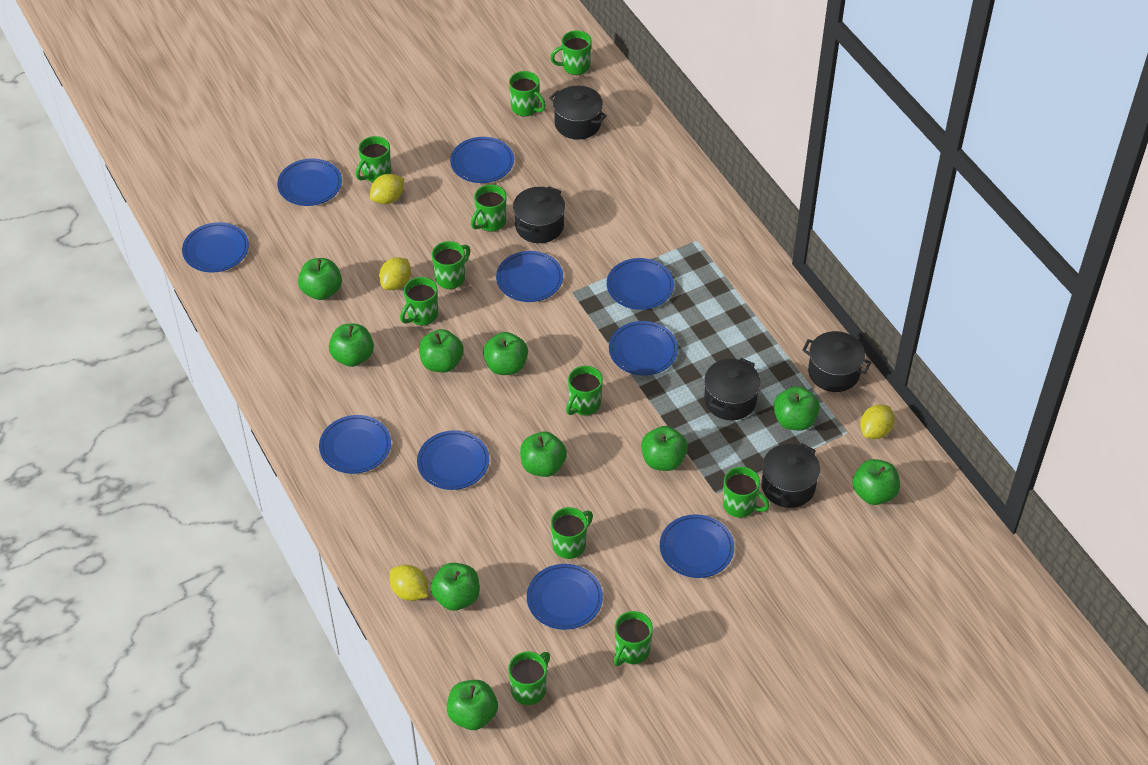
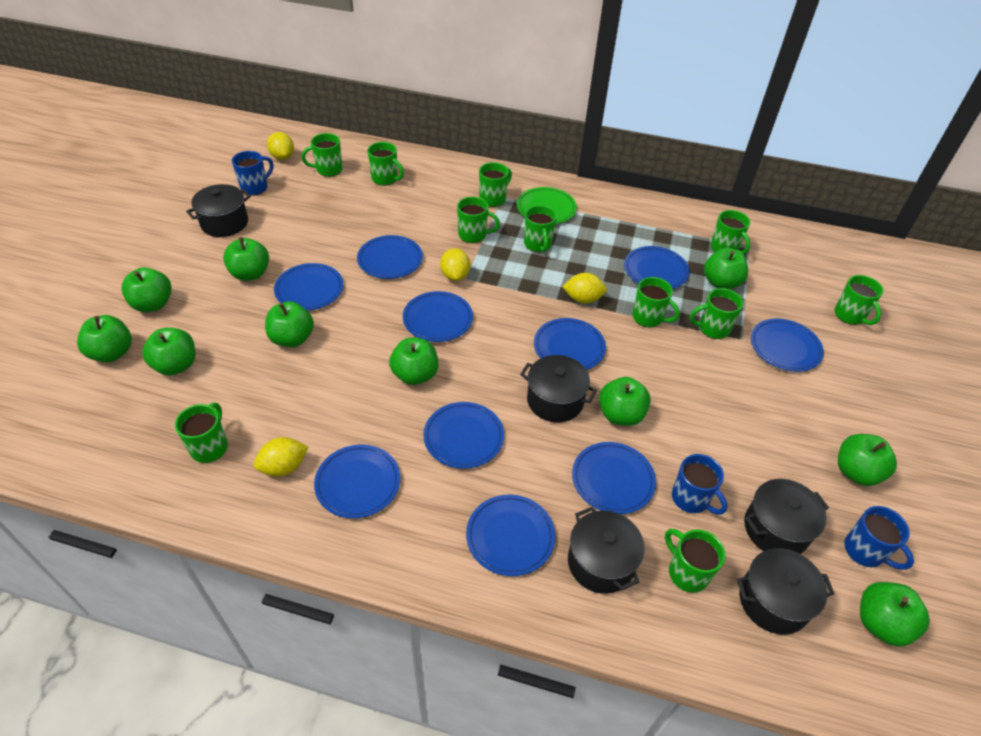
blue mug: none = 0 -> [232,151,274,196] [672,454,728,515] [844,506,914,570] = 3
green plate: none = 0 -> [517,187,577,224] = 1

